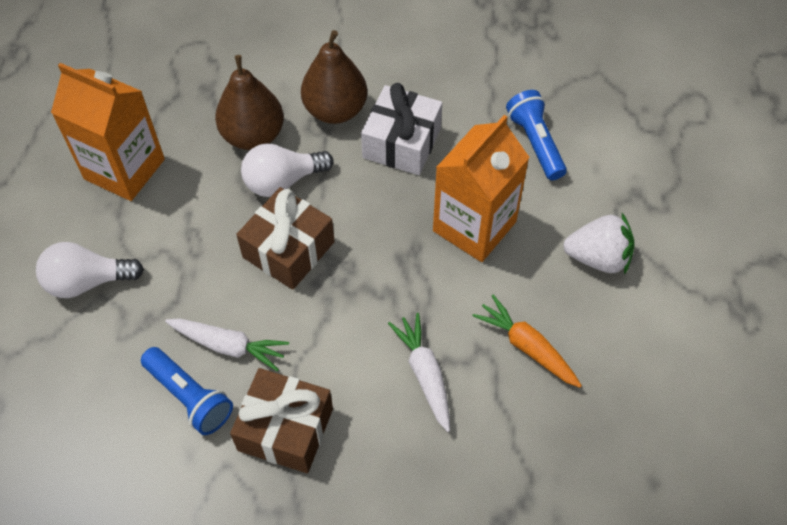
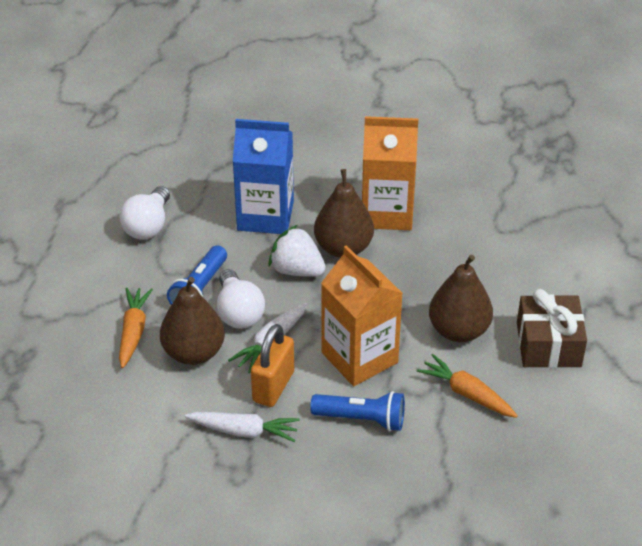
blue carton: none = 0 -> [233,119,294,234] = 1
brown gift: [230,368,333,473] [236,187,335,290] = 2 -> [517,289,587,368] = 1
brown pear: [215,55,284,150] [301,30,367,124] = 2 -> [160,277,225,365] [314,169,374,258] [429,255,493,342] = 3
orange carrot: [472,295,582,388] = 1 -> [119,288,153,368] [417,354,518,418] = 2
orange padlock: none = 0 -> [251,324,294,407] = 1
white gift: [361,83,442,175] = 1 -> none = 0

